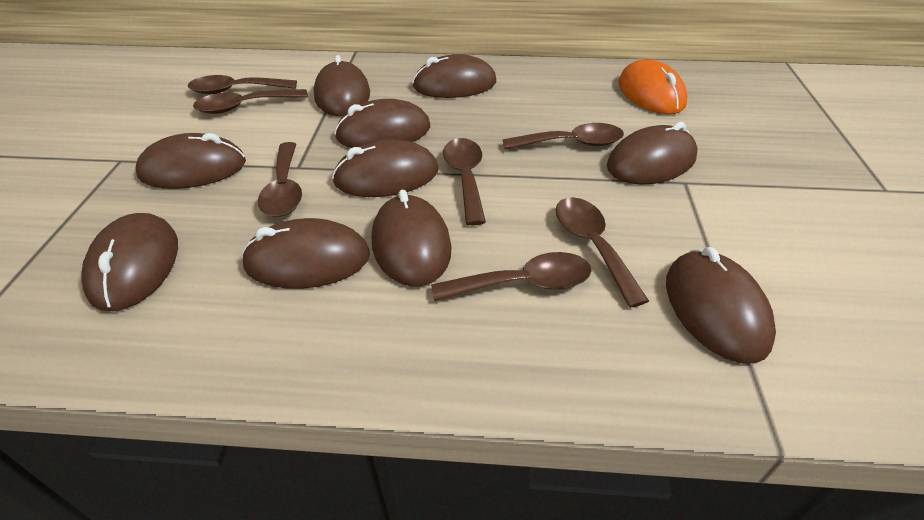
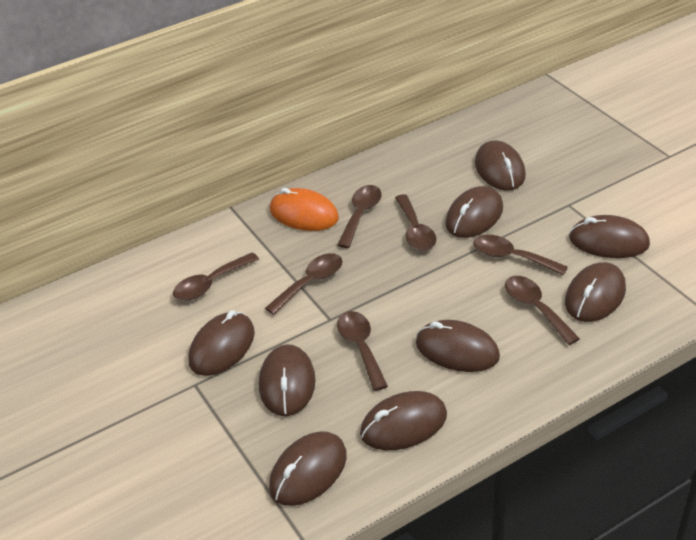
brown mouse: [81,213,178,311] [136,133,246,189] [241,218,370,289] [314,55,370,116] [332,139,438,197] [334,99,430,148] [372,190,452,287] [412,54,496,98] [607,122,698,184] [666,247,776,363] = 10 -> [188,310,255,376] [259,344,316,416] [269,431,347,506] [360,391,447,450] [416,320,500,372] [445,186,503,238] [475,140,526,191] [565,262,626,322] [569,215,650,258] = 9

